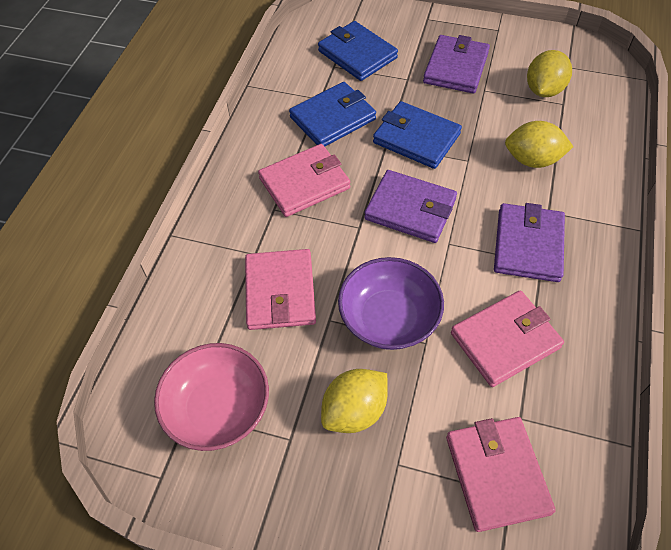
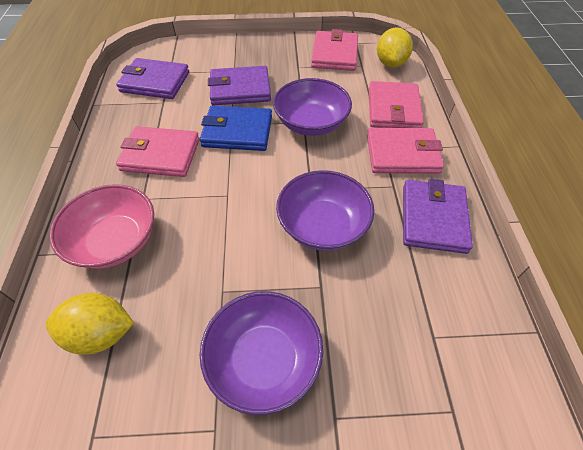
blue wallet: [289,82,376,147] [318,21,398,81] [373,101,462,169] = 3 -> [200,105,272,151] = 1
purple bowl: [338,257,444,350] = 1 -> [200,291,323,415] [273,78,352,136] [276,170,374,251] = 3
yellow lemon: [321,369,388,433] [505,121,573,168] [527,50,572,97] = 3 -> [45,293,134,355] [377,28,413,68] = 2

